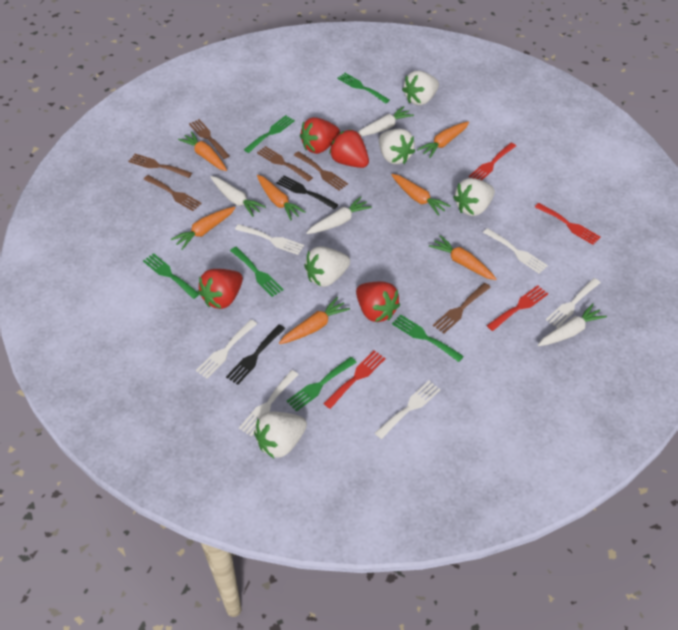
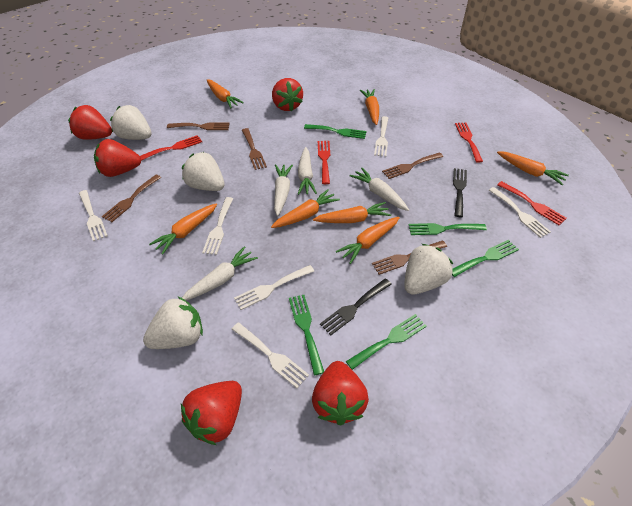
brown fork: [128,154,192,178] [143,175,202,211] [189,119,229,159] [257,146,313,182] [294,151,348,191] [433,283,491,334] = 6 -> [102,175,161,222] [167,122,230,130] [242,128,267,170] [372,241,447,275] [382,152,443,179] = 5
green fork: [143,253,200,299] [230,247,284,297] [244,115,295,153] [287,357,357,411] [337,73,390,104] [392,315,464,362] = 6 -> [289,295,324,375] [304,124,366,139] [346,314,427,370] [409,223,487,235] [452,240,519,277] = 5
red strawberry: [198,269,243,309] [300,117,340,154] [329,129,369,168] [356,282,400,322] = 4 -> [68,105,112,140] [94,139,141,177] [181,381,242,445] [272,78,303,111] [312,361,369,426] = 5
white strawberry: [254,412,307,458] [304,246,350,287] [379,129,415,164] [402,71,439,105] [453,178,495,216] = 5 -> [110,105,152,140] [143,297,203,349] [182,152,224,191] [404,244,453,295] = 4

